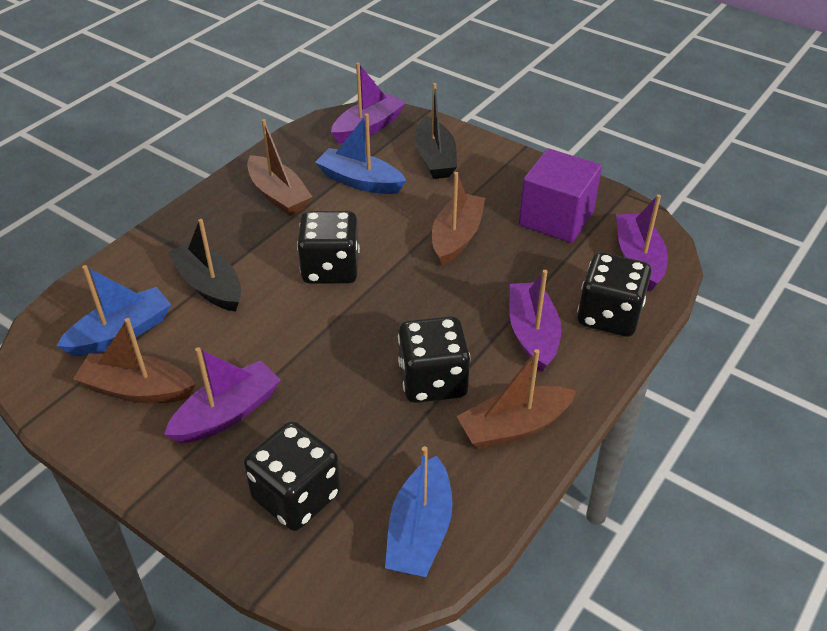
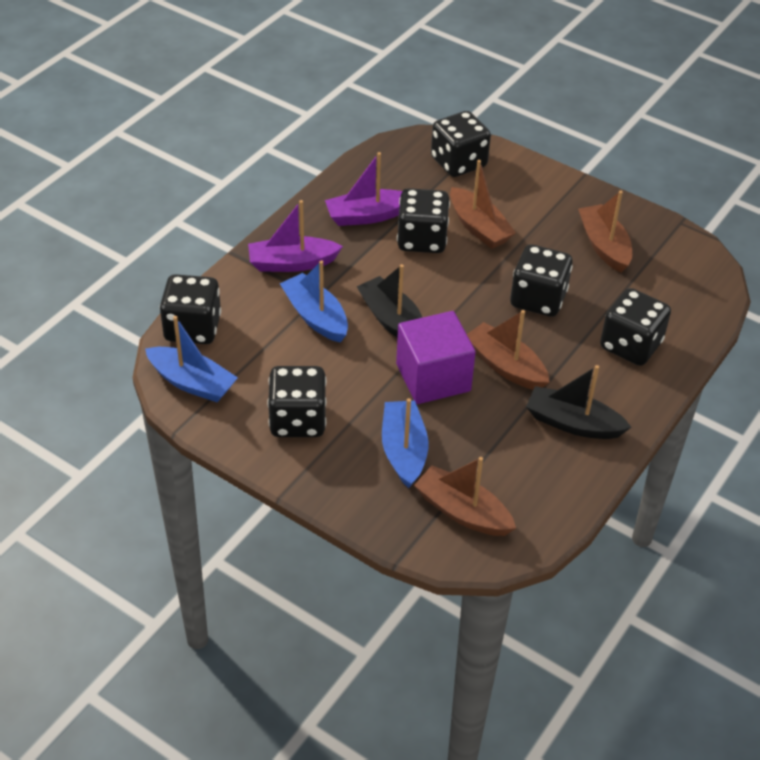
black dice: [244,421,341,531] [297,211,360,284] [398,316,471,403] [577,252,651,337] = 4 -> [160,274,221,344] [267,366,326,437] [397,188,450,253] [431,111,491,177] [510,244,573,317] [600,288,671,366] = 6
purple boat: [164,347,281,443] [331,63,406,144] [509,270,561,372] [616,194,668,292] = 4 -> [248,200,343,272] [325,152,402,226] = 2

